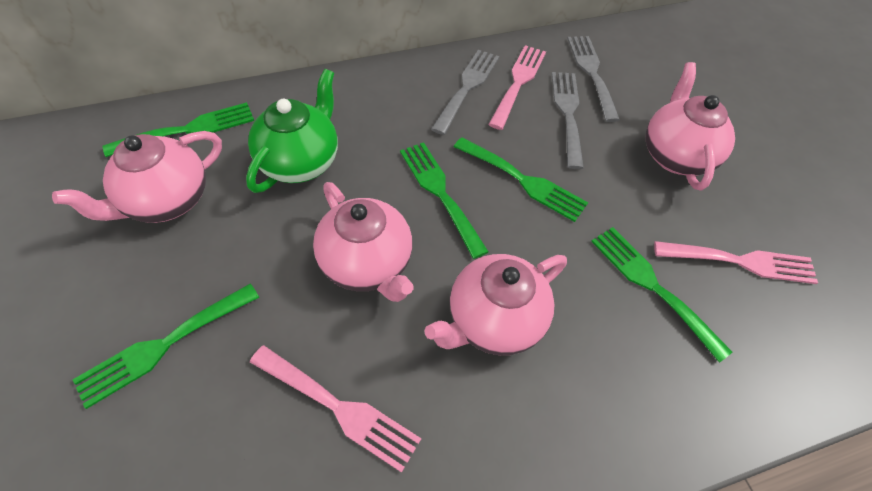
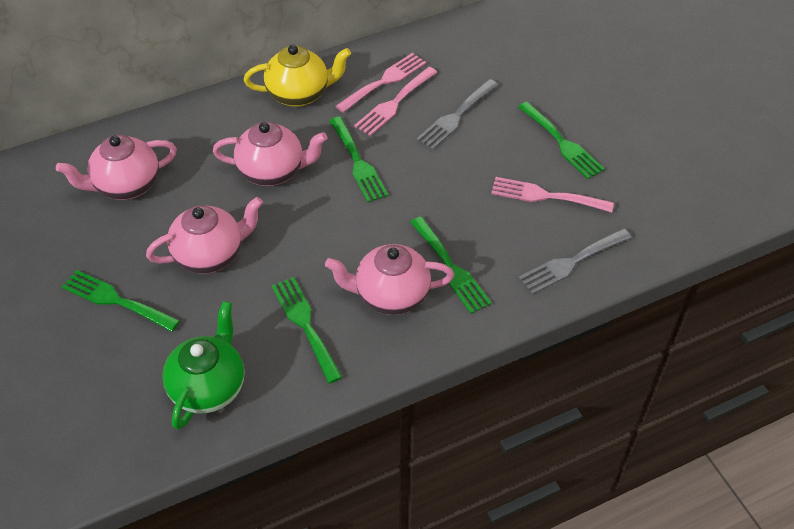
grey fork: [431,50,499,135] [552,72,584,169] [567,36,620,122] = 3 -> [417,79,498,149] [519,228,632,295] = 2
yellow teapot: none = 0 -> [244,45,351,107] = 1

